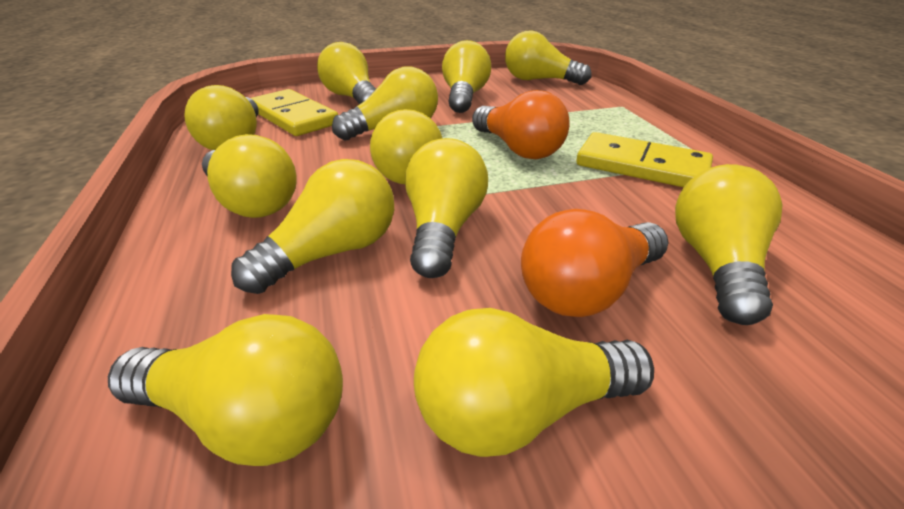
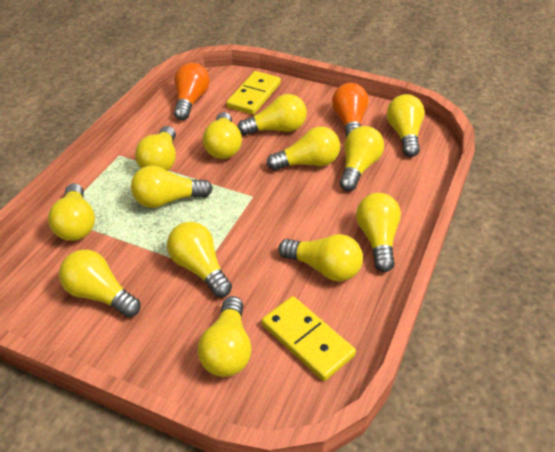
yellow light bulb: [108,314,343,466] [184,85,258,150] [202,134,297,218] [231,159,394,294] [317,42,376,104] [332,66,438,140] [370,109,442,184] [405,138,488,278] [414,308,654,457] [442,40,491,113] [505,31,591,85] [675,164,783,325] = 12 -> [48,183,95,241] [59,250,141,317] [131,166,213,208] [135,126,176,171] [167,222,232,297] [198,296,251,377] [203,112,242,159] [238,94,307,135] [267,127,340,171] [279,234,363,281] [339,126,384,191] [356,193,401,272] [387,94,425,157] = 13

